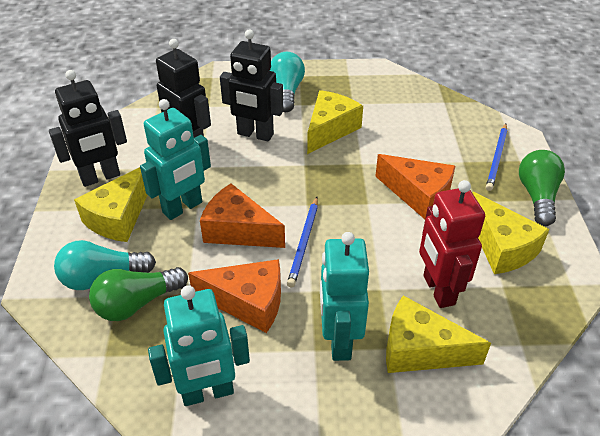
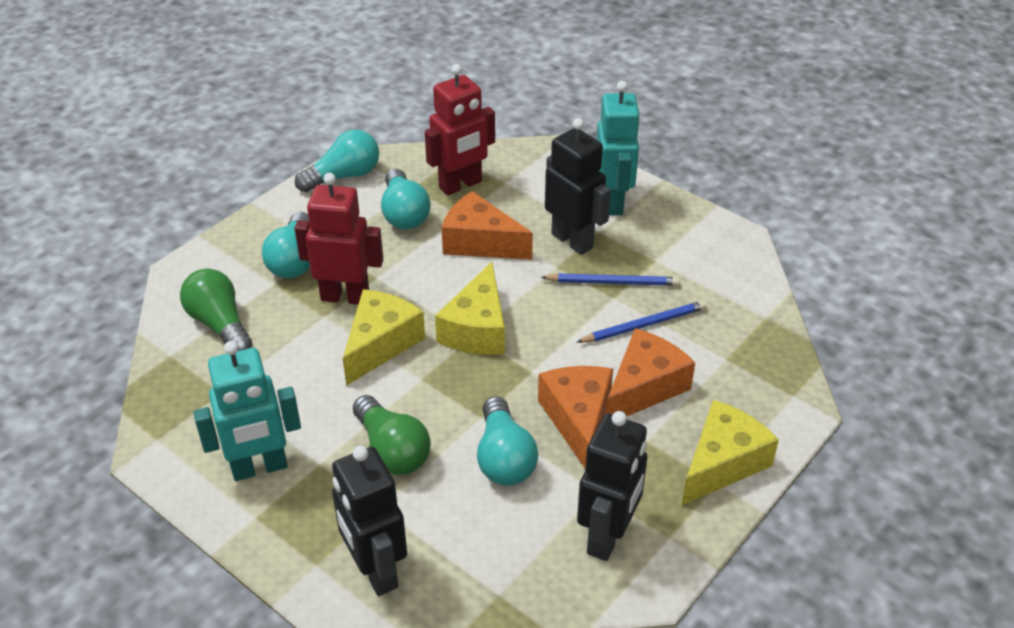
red robot: [419,180,485,308] = 1 -> [295,173,384,305] [425,64,495,196] = 2
turquoise light bulb: [54,240,156,290] [270,52,305,112] = 2 -> [262,212,310,278] [295,129,379,192] [381,169,431,230] [477,396,538,486] = 4
turquoise robot: [140,99,211,220] [148,285,250,406] [320,232,369,361] = 3 -> [193,341,301,481] [597,81,641,215] = 2
yellow cheese: [74,167,147,242] [307,90,363,154] [386,295,491,373] [472,192,550,274] = 4 -> [343,289,425,386] [435,262,505,355] [682,400,779,505] = 3

